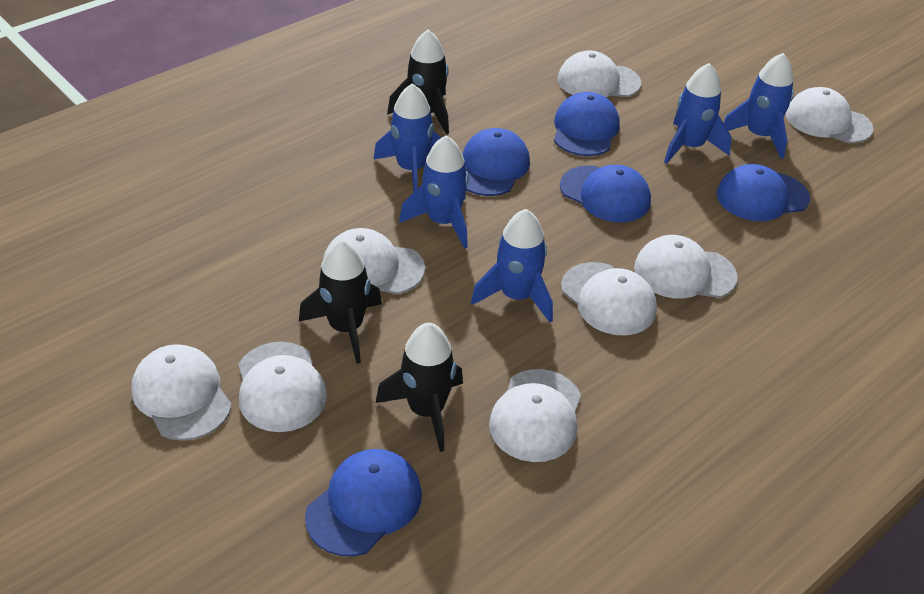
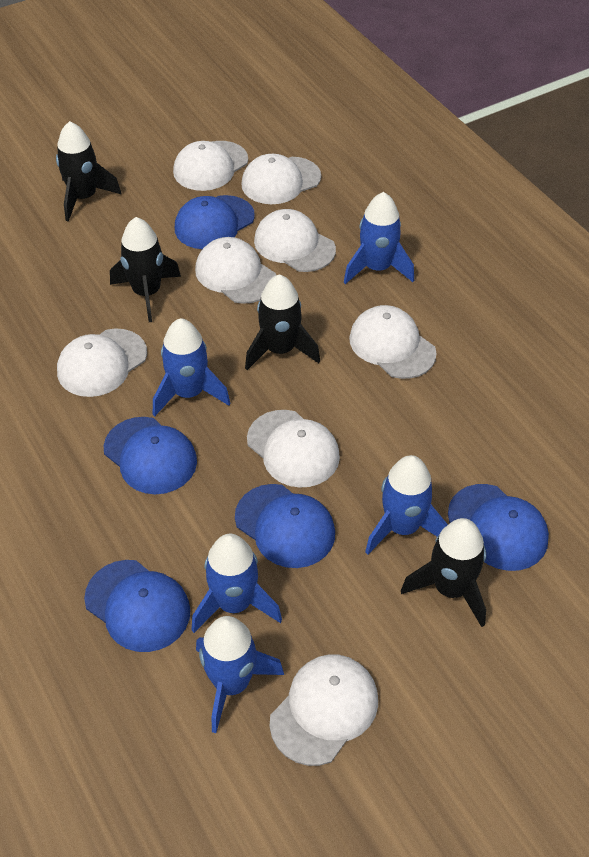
black rocket: [299,239,382,364] [376,323,463,452] [387,30,449,134] = 3 -> [56,121,122,222] [110,217,181,322] [245,274,320,370] [401,518,486,627] = 4

